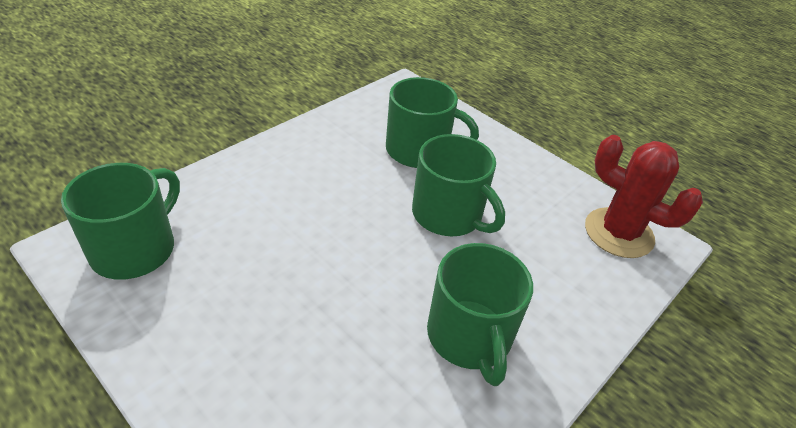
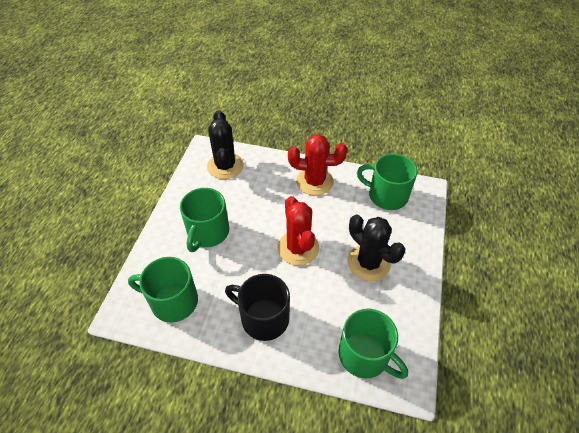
black cactus: none = 0 -> [207,110,244,179] [347,215,405,281] = 2
black mug: none = 0 -> [225,274,290,341] = 1
red cactus: [585,135,703,258] = 1 -> [277,196,319,266] [288,134,347,196] = 2

